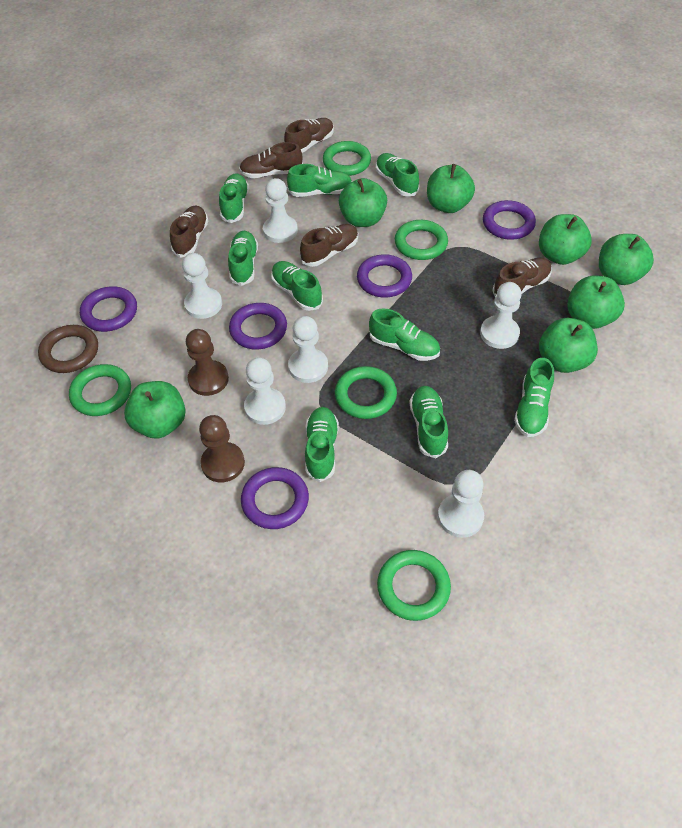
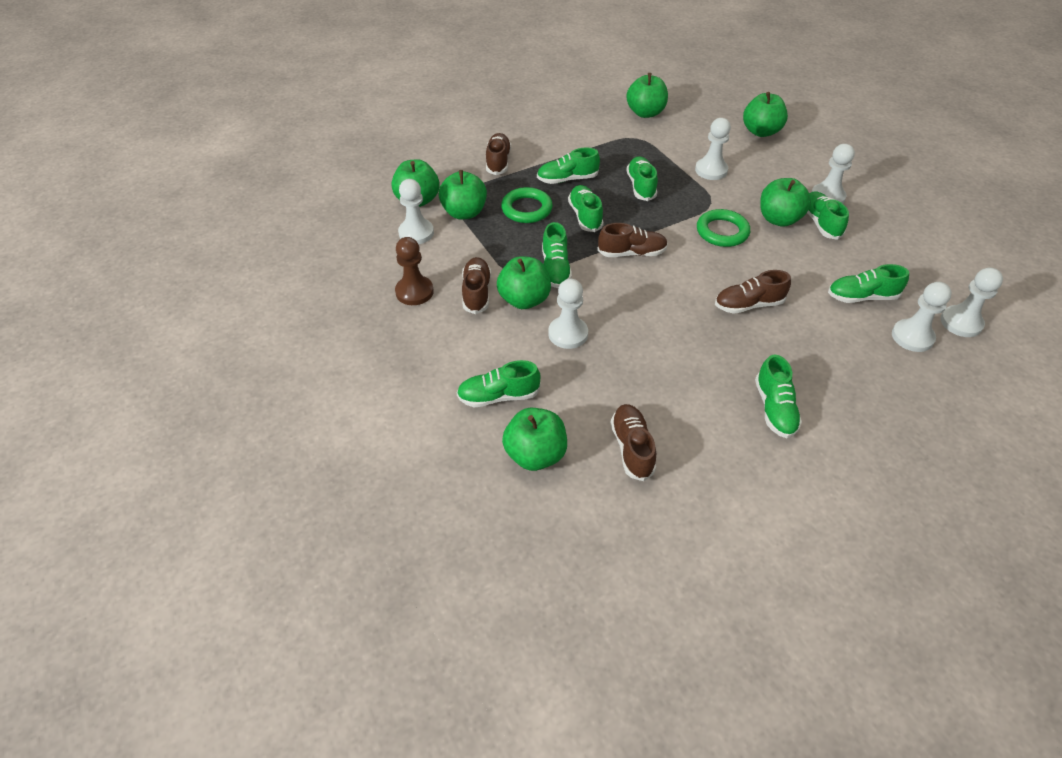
brown pawn: [186,329,229,396] [199,415,245,482] = 2 -> [395,237,434,305] = 1
brown ring: [38,325,98,373] = 1 -> none = 0
green ring: [69,364,131,416] [323,141,371,176] [335,366,397,419] [377,550,451,621] [395,220,448,260] = 5 -> [501,187,553,223] [697,209,750,247] = 2
green shoe: [219,173,249,223] [228,231,258,286] [271,261,323,311] [287,164,352,197] [305,407,339,482] [369,308,440,361] [376,153,419,196] [409,386,448,458] [514,358,554,437] = 9 -> [457,360,541,407] [537,148,600,184] [542,222,572,288] [568,185,604,232] [626,156,658,201] [755,355,802,438] [807,191,849,240] [828,264,909,303] = 8
purple ring: [80,286,137,332] [229,303,287,349] [241,467,309,529] [357,254,412,298] [483,200,536,240] = 5 -> none = 0

